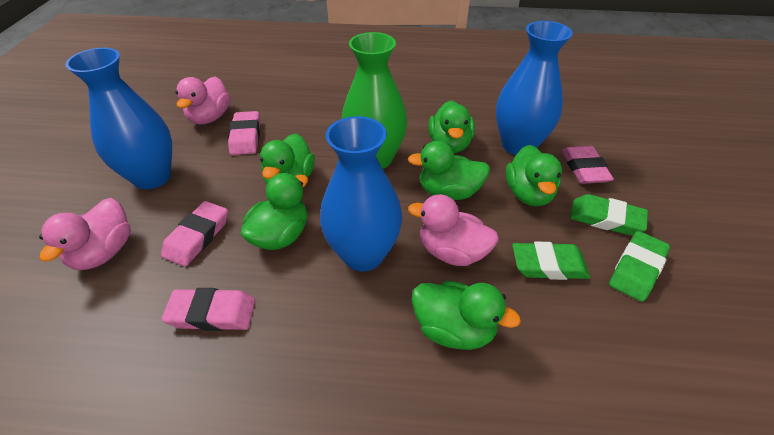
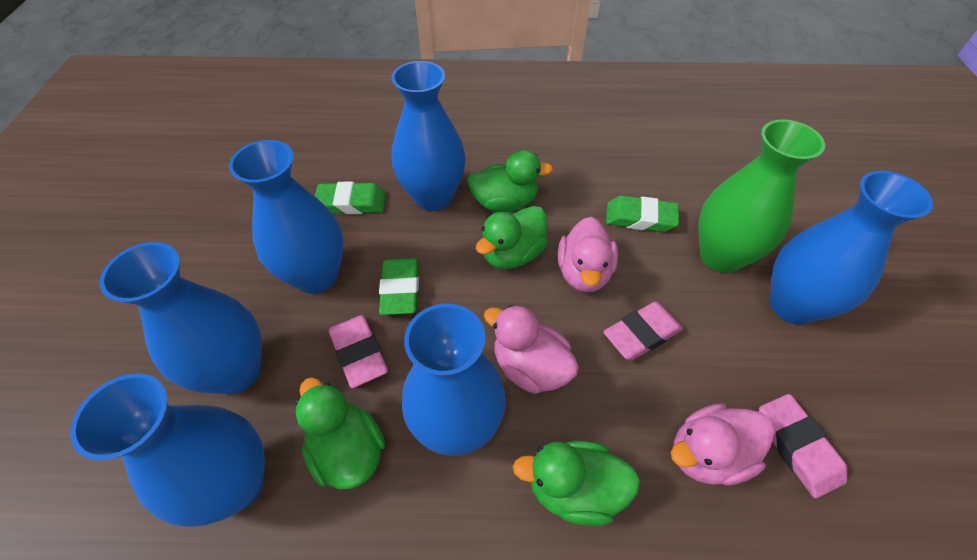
blue vase: [65,48,172,189] [320,116,402,271] [496,21,573,155] = 3 -> [70,373,265,527] [100,242,262,394] [229,140,344,294] [392,61,466,211] [402,304,506,456] [770,171,933,325] = 6
green duck: [241,173,308,250] [260,134,315,184] [408,141,490,200] [412,281,521,350] [428,100,475,153] [506,145,562,206] = 6 -> [296,377,385,489] [467,150,553,212] [476,206,548,269] [513,441,640,526] = 4
pink eraser: [161,201,228,267] [162,288,256,331] [228,111,260,155] [562,146,614,184] = 4 -> [329,315,388,388] [603,301,683,360] [759,394,847,499] = 3

